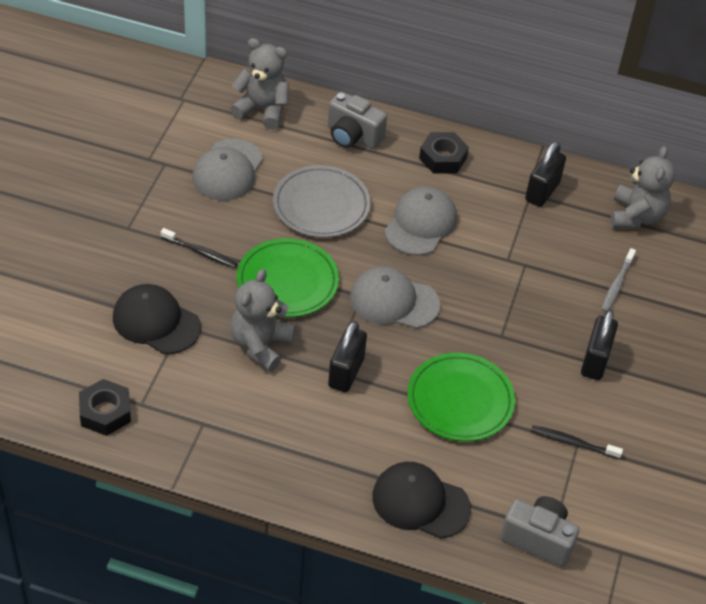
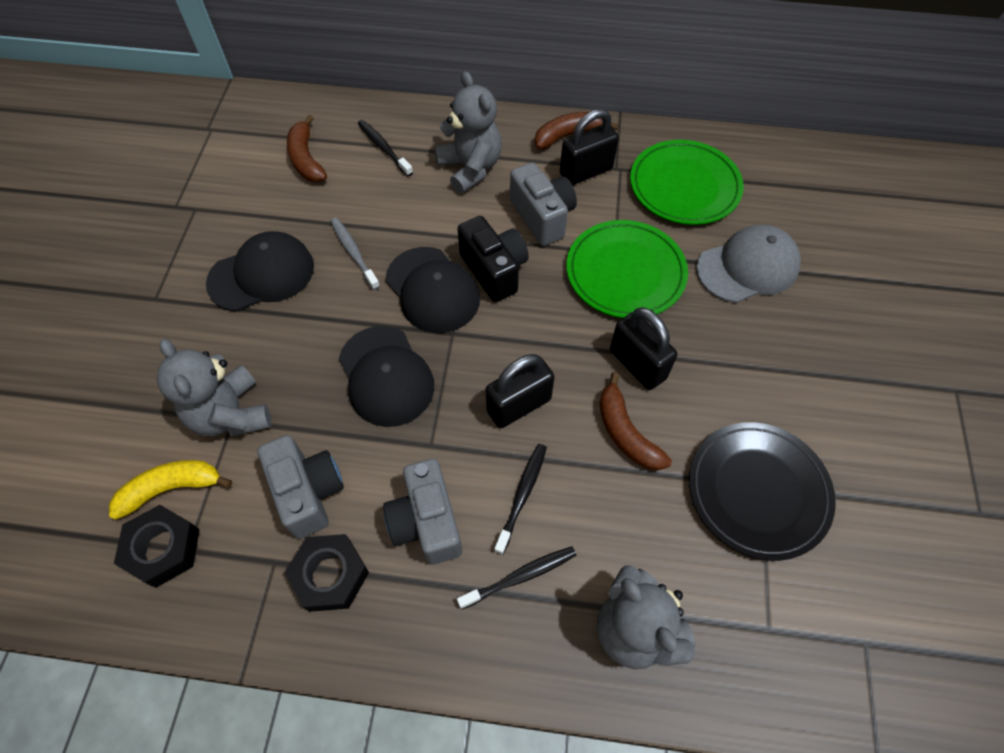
black camera: none = 0 -> [457,216,529,302] = 1
black cap: [113,284,201,354] [372,462,471,539] = 2 -> [206,231,314,311] [339,326,434,427] [386,247,480,333] = 3
black plate: none = 0 -> [689,422,836,561] = 1
black toothbrush: [161,228,238,268] [531,425,623,459] = 2 -> [358,120,413,176] [457,546,576,609] [494,444,547,555] = 3
brown banana: none = 0 -> [287,115,327,182] [534,112,619,149] [599,372,672,471] = 3
grey camera: [328,92,387,149] [501,496,579,567] = 2 -> [257,435,344,539] [383,458,462,565] [510,163,577,246] = 3
grey cap: [192,139,263,201] [350,266,440,329] [384,186,457,256] = 3 -> [696,225,801,303] = 1
grey plate: [273,165,371,238] = 1 -> none = 0
yellow banana: none = 0 -> [109,460,232,520] = 1

